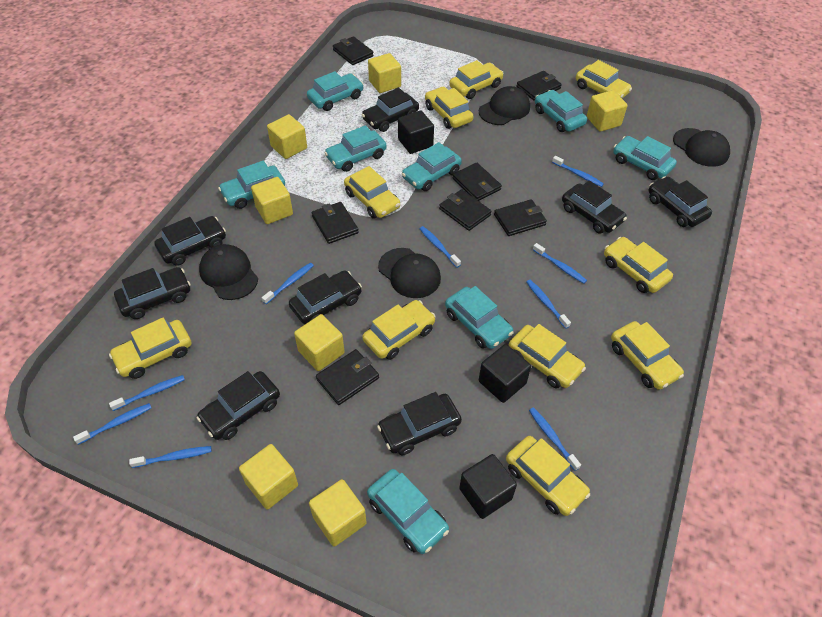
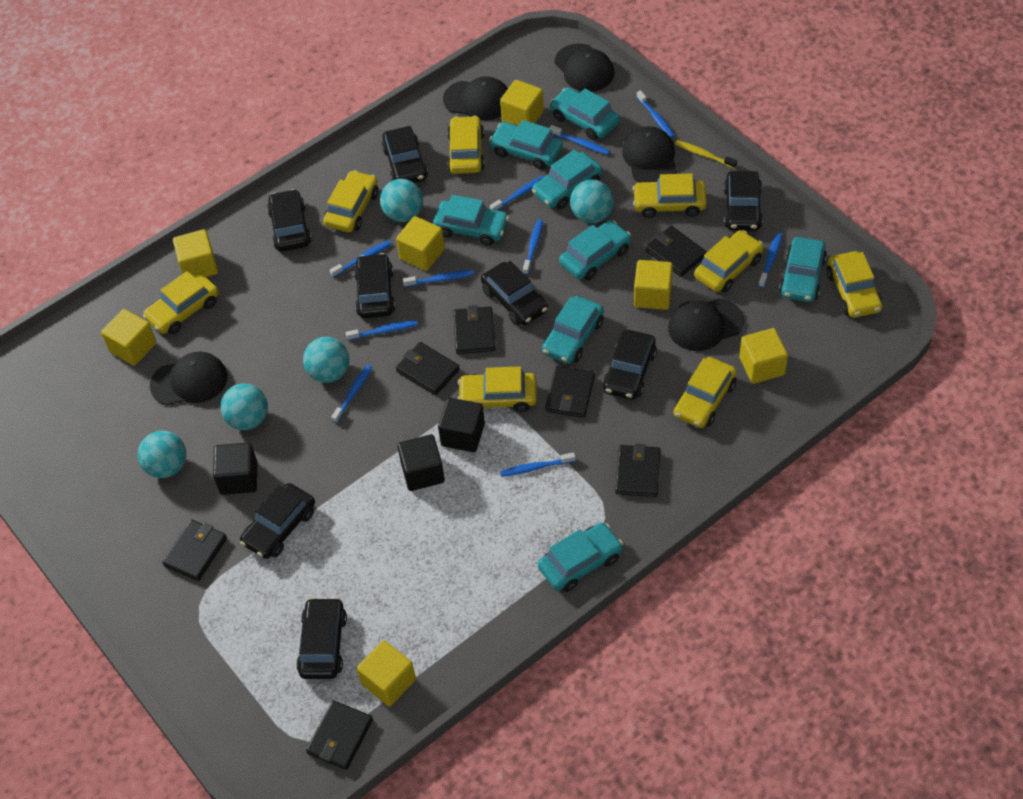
black cap: [199,244,258,300] [378,248,441,298] [479,86,530,125] [673,128,730,167] = 4 -> [150,352,227,405] [443,76,508,120] [555,43,614,92] [622,126,677,182] [668,298,744,351] = 5
blue toothbrush: [73,403,152,445] [109,375,185,411] [129,446,212,468] [262,263,314,304] [420,226,461,268] [526,280,571,329] [529,407,581,471] [533,243,587,284] [552,156,604,187] = 9 -> [330,240,391,278] [331,365,372,423] [346,320,417,341] [403,270,474,287] [490,176,545,210] [500,452,576,477] [523,220,543,275] [549,125,610,155] [637,90,675,138] [758,233,782,288] = 10
turquoise ball: none = 0 -> [138,431,186,478] [221,383,268,430] [303,337,349,383] [380,179,423,222] [570,180,614,223] = 5
yellow car: [109,318,192,379] [344,166,400,219] [362,300,435,360] [425,87,474,129] [449,60,504,99] [506,436,590,516] [508,324,586,388] [576,60,632,98] [604,237,673,293] [611,321,684,390] = 10 -> [143,271,219,335] [323,170,378,232] [447,116,485,174] [458,366,537,412] [633,173,707,218] [674,357,737,428] [694,230,763,292] [827,251,882,318] = 8
yellow toothbrush: none = 0 -> [675,140,737,169] = 1

